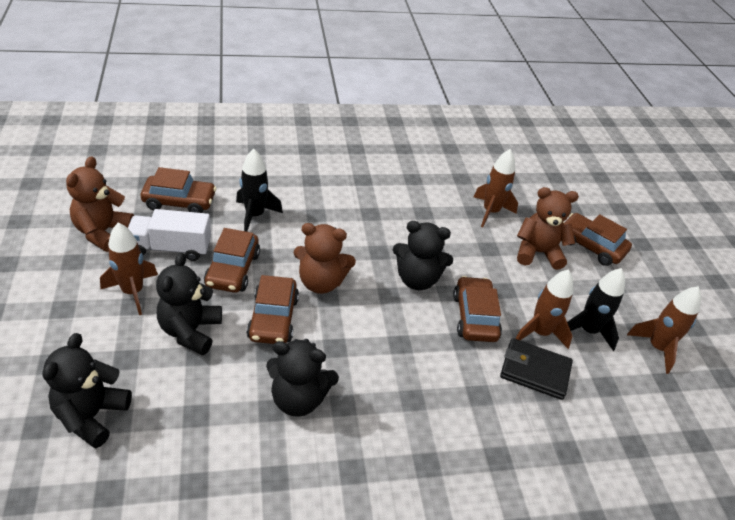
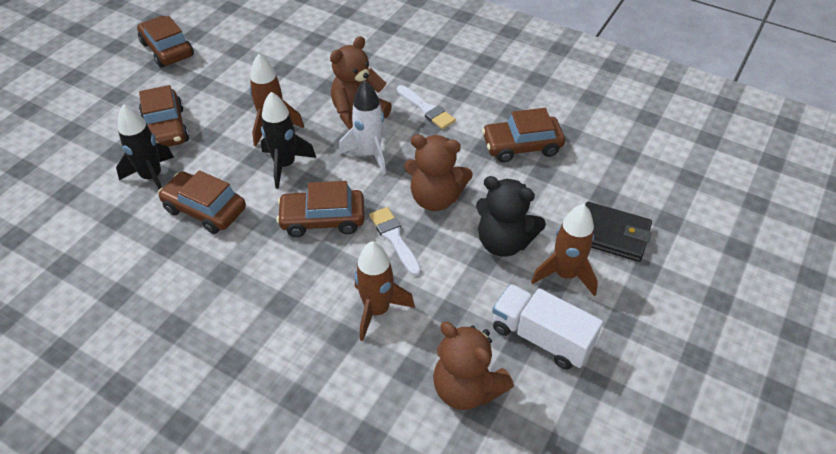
black teddy bear: [42,333,132,449] [156,253,222,355] [266,339,339,417] [393,221,453,290] = 4 -> [476,176,546,257] = 1
brown rocket: [100,222,158,315] [474,149,518,227] [515,269,573,349] [627,286,701,374] = 4 -> [249,54,304,146] [355,241,415,341] [531,204,598,297] = 3
white brush: none = 0 -> [369,207,421,276] [397,85,456,129] = 2
white rocket: none = 0 -> [338,81,388,174] = 1

